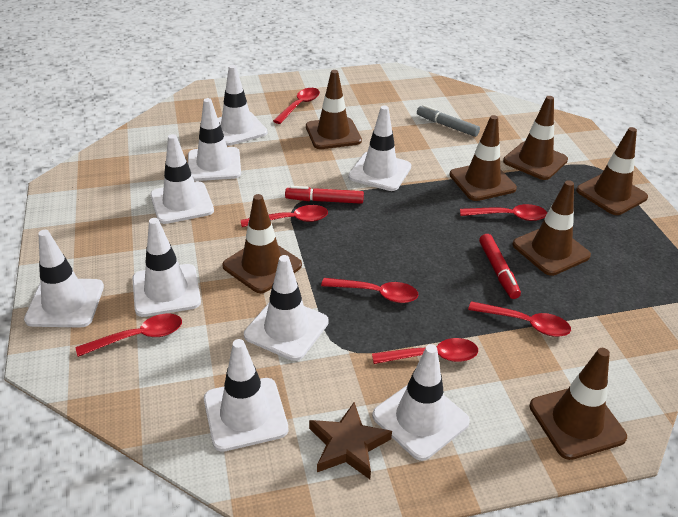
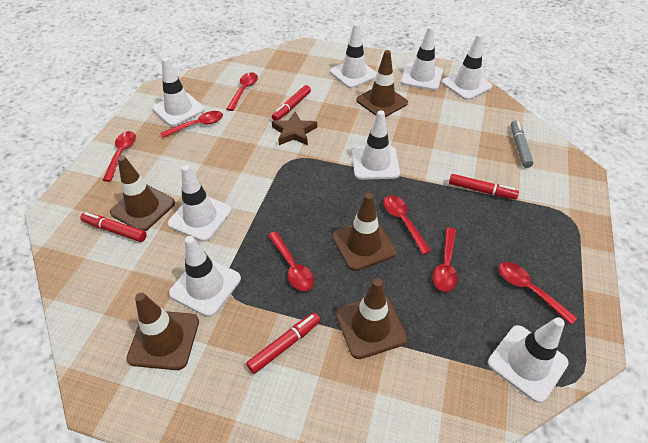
brown traffic cone: [222,194,302,293] [306,70,362,149] [450,115,517,201] [503,96,568,180] [513,180,591,276] [529,348,627,460] [576,127,648,215] = 7 -> [110,155,175,231] [126,293,199,370] [332,193,397,271] [336,278,407,359] [356,50,408,117] = 5
red marker: [285,186,364,204] [479,234,521,299] = 2 -> [81,212,147,242] [246,312,321,374] [272,85,311,121] [449,174,519,199] = 4
white traffic cone: [24,230,104,327] [132,218,201,317] [150,134,214,224] [188,98,241,181] [204,339,289,452] [218,65,267,146] [244,255,329,361] [348,105,411,191] [372,344,470,461] = 9 -> [153,58,205,127] [168,165,232,242] [169,236,241,317] [330,23,377,88] [352,110,400,180] [401,26,443,90] [442,34,492,100] [488,317,569,403] = 8

